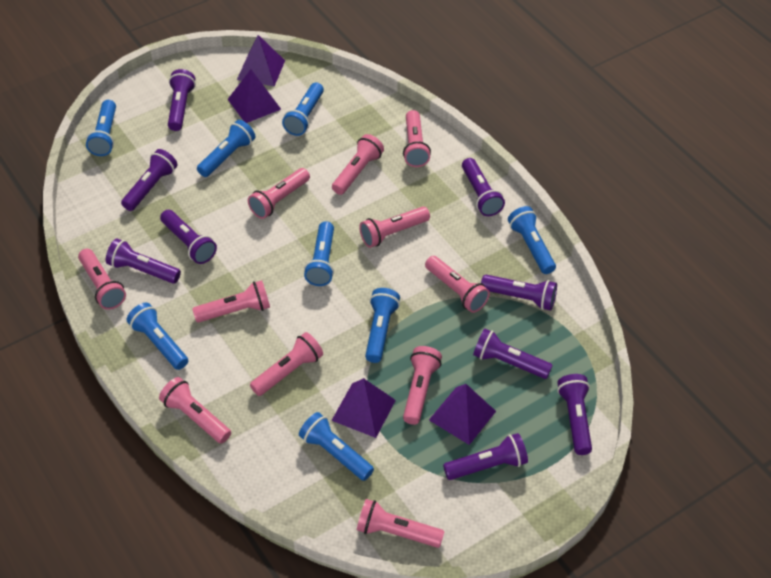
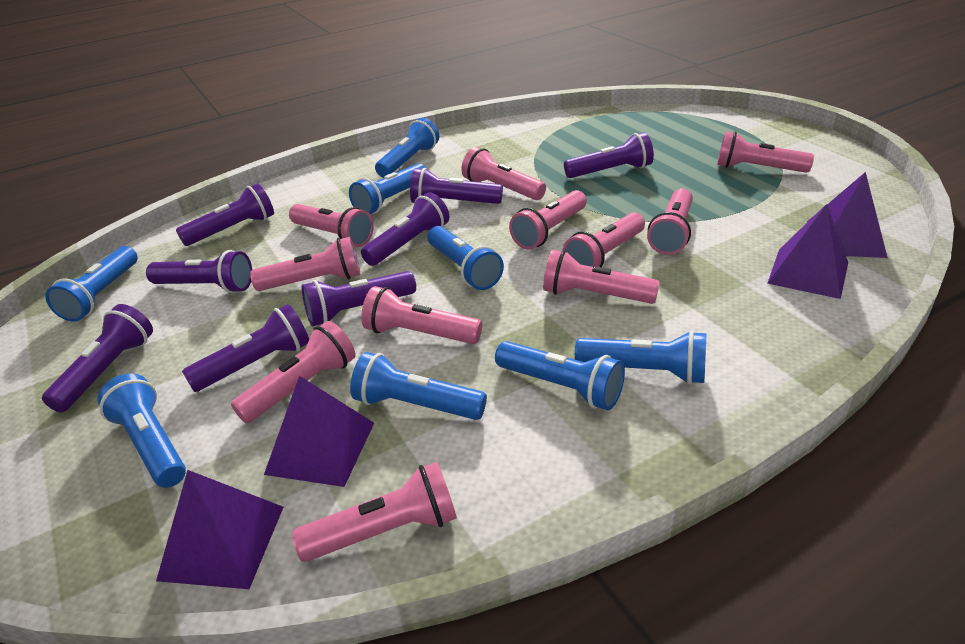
purple flashlight: [106,238,181,284] [121,149,178,211] [160,210,217,264] [168,69,196,131] [443,433,528,480] [462,158,505,216] [473,329,553,379] [481,275,557,311] [557,374,592,455] = 9 -> [42,304,153,412] [146,250,252,293] [176,183,274,246] [182,304,309,392] [302,271,416,326] [361,192,449,266] [410,168,503,204] [564,132,654,178] = 8

